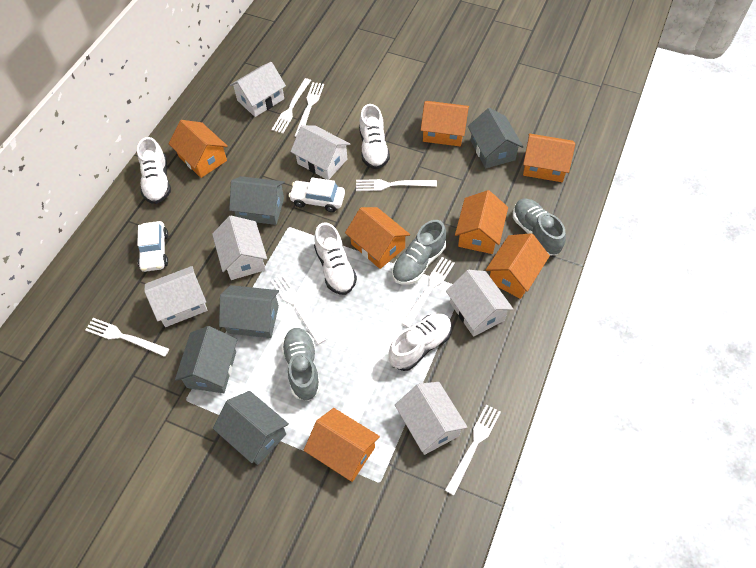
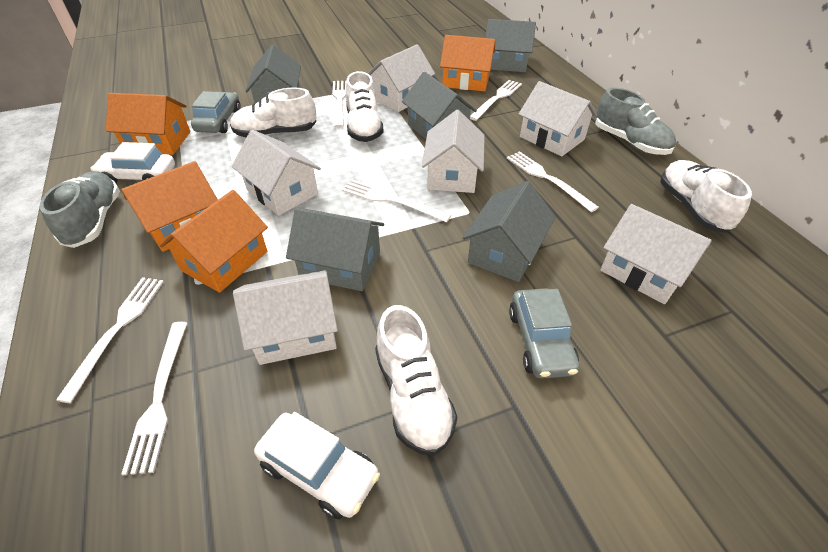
grey car: none = 0 -> [191,91,241,133] [509,288,579,379] = 2
grey shoe: [281,328,321,401] [392,220,446,285] [513,198,566,255] = 3 -> [40,171,120,248] [595,88,676,155] = 2
orange house: [169,120,228,178] [304,408,380,482] [345,207,410,269] [421,101,469,147] [455,190,508,254] [486,233,550,299] [523,133,575,182] = 7 -> [106,93,190,155] [121,161,218,252] [160,190,268,293] [440,35,495,92] = 4
white fork: [85,318,169,357] [271,274,326,345] [272,78,311,133] [295,82,324,137] [356,179,437,191] [402,257,455,328] [445,404,501,495] = 7 -> [56,277,164,403] [121,322,187,475] [332,81,346,128] [342,180,451,222] [470,80,522,121] [507,151,599,212] = 6

